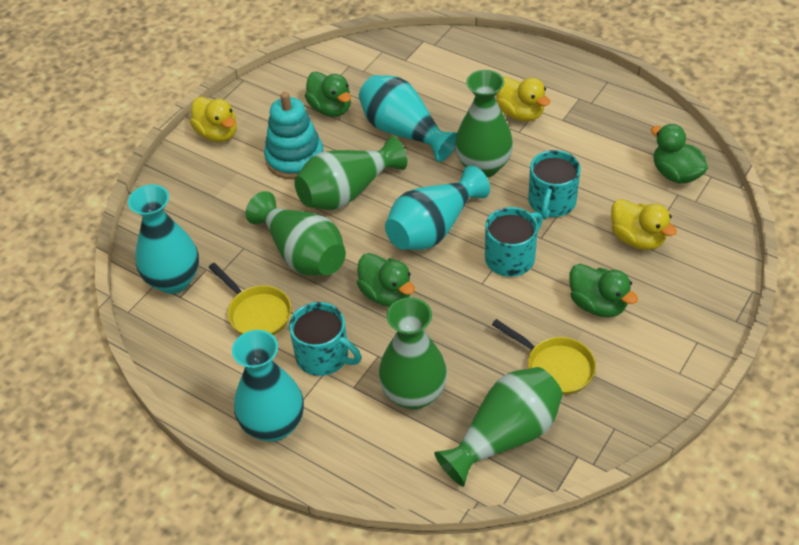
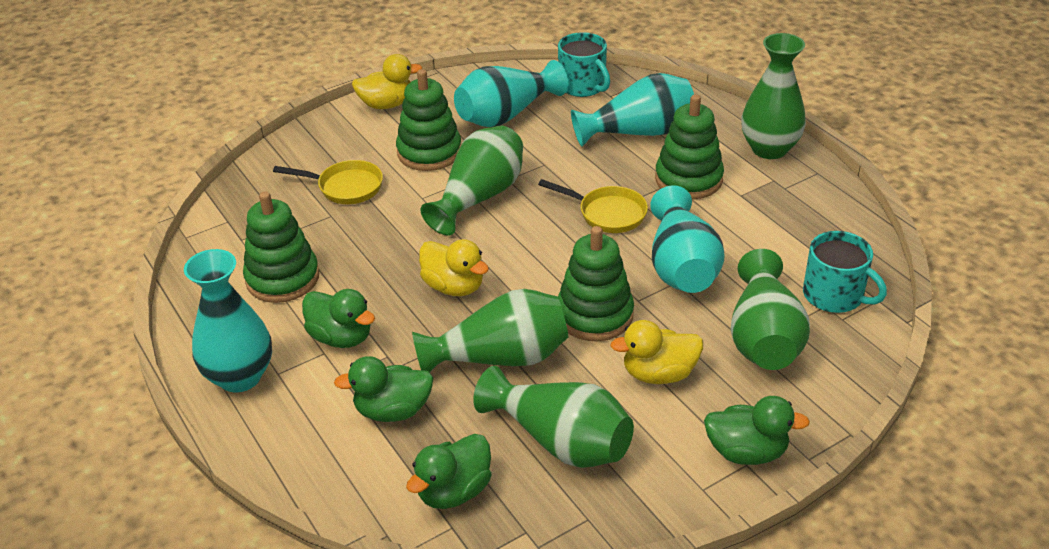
green stacking toy: none = 0 -> [243,191,319,303] [396,69,461,171] [558,226,634,341] [655,94,724,199] = 4
turquoise mug: [289,302,361,376] [485,207,543,277] [528,150,581,220] = 3 -> [558,32,610,97] [803,231,887,313] = 2
turquoise stacking toy: [264,92,324,179] = 1 -> none = 0

